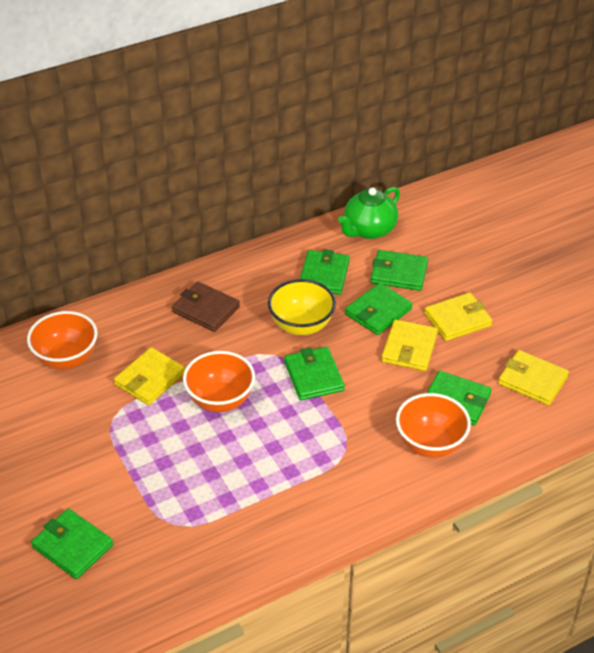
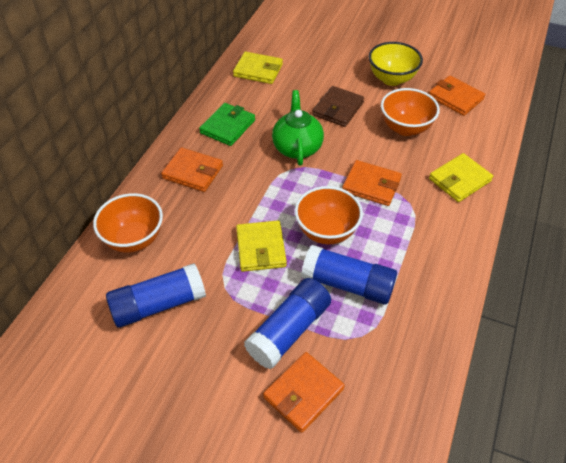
blue glue stick: none = 0 -> [106,263,206,327] [244,278,331,369] [301,245,397,305] = 3
green wallet: [31,508,113,579] [284,347,345,400] [300,249,350,295] [345,283,412,335] [371,250,428,291] [427,371,492,425] = 6 -> [199,103,255,146] = 1
orange wallet: none = 0 -> [161,147,223,192] [263,352,345,433] [342,160,402,206] [429,76,485,116] = 4
yellow wallet: [114,347,185,405] [381,319,438,371] [424,293,493,341] [498,350,569,405] = 4 -> [233,52,283,84] [236,220,287,272] [429,153,493,202] = 3

